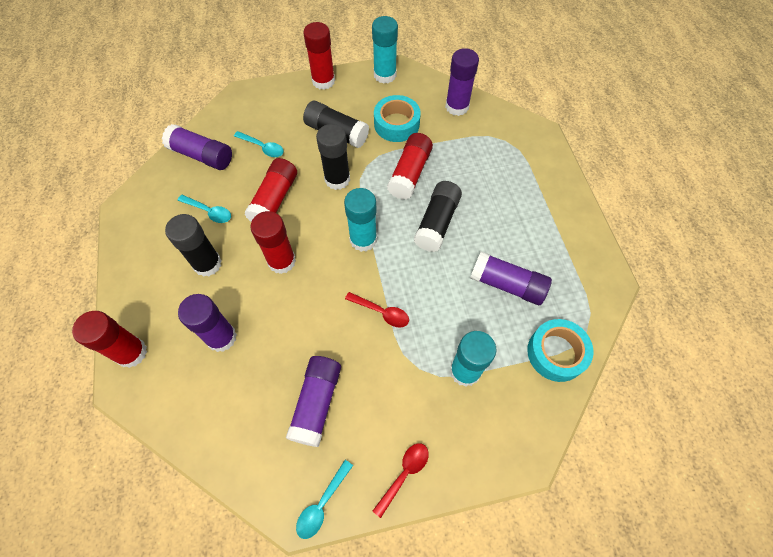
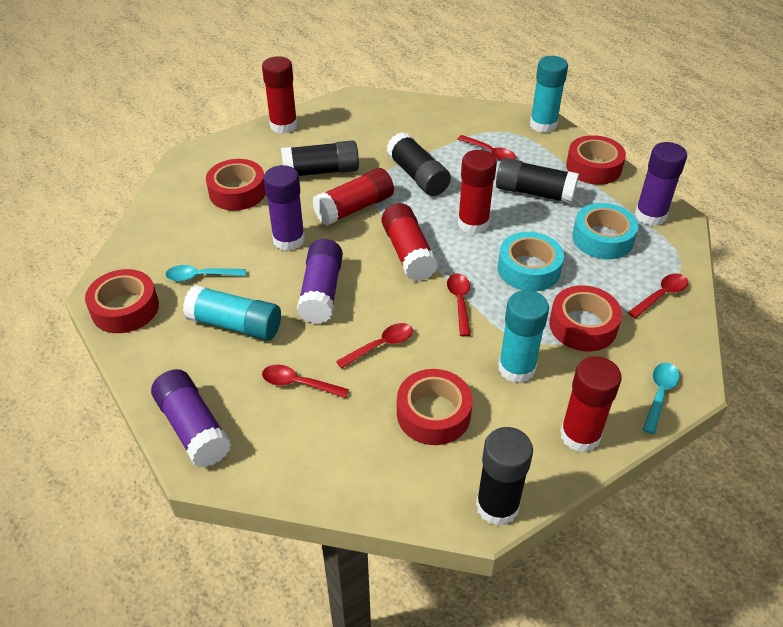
purple glue stick: [162,124,232,170] [178,294,237,352] [286,356,341,447] [445,48,479,116] [470,251,552,305] = 5 -> [151,369,231,468] [263,165,305,251] [297,239,343,324] [635,142,687,226] = 4
red spoon: [345,292,409,328] [373,443,429,518] = 2 -> [262,365,349,398] [336,323,413,369] [447,274,471,337] [458,135,516,161] [628,274,688,318] = 5
red tape: none = 0 -> [85,269,159,333] [206,159,266,211] [397,369,473,445] [549,285,622,351] [566,135,626,185] = 5
turquoise spoon: [177,195,231,223] [234,131,284,157] [296,460,353,539] = 3 -> [165,265,246,282] [643,363,680,434] = 2

